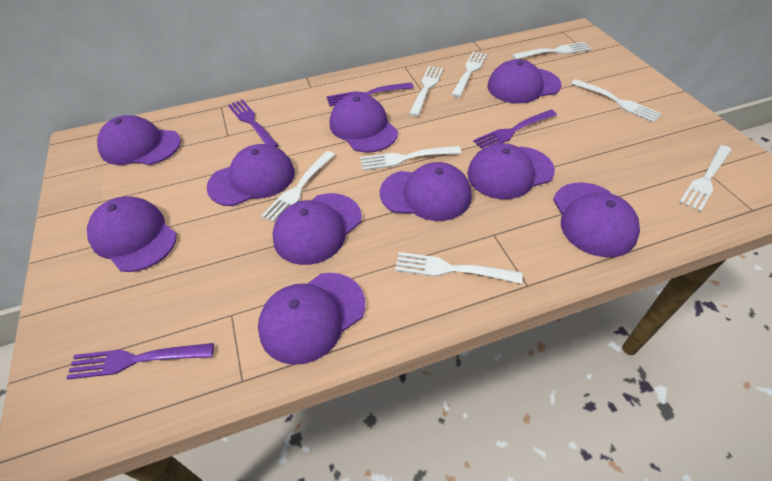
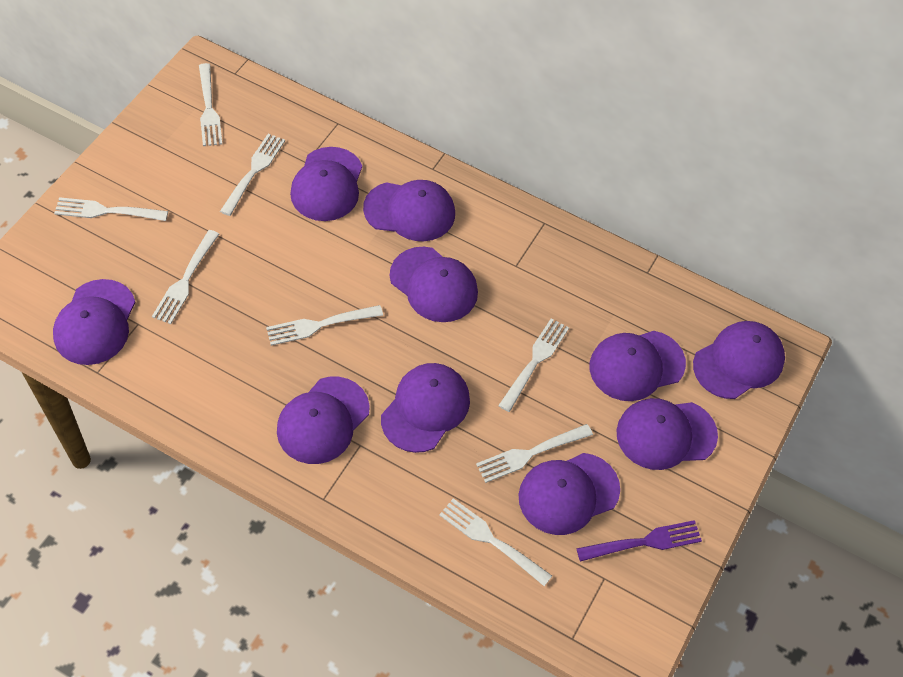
purple fork: [66,343,214,380] [228,99,279,147] [326,82,414,106] [473,110,557,148] = 4 -> [576,520,702,562] = 1

